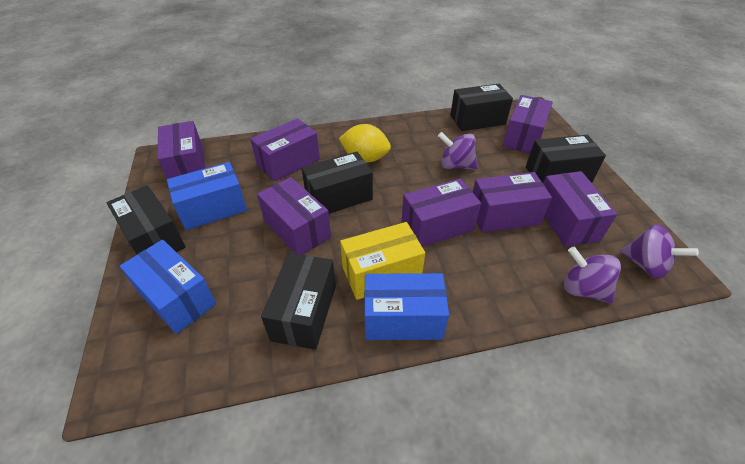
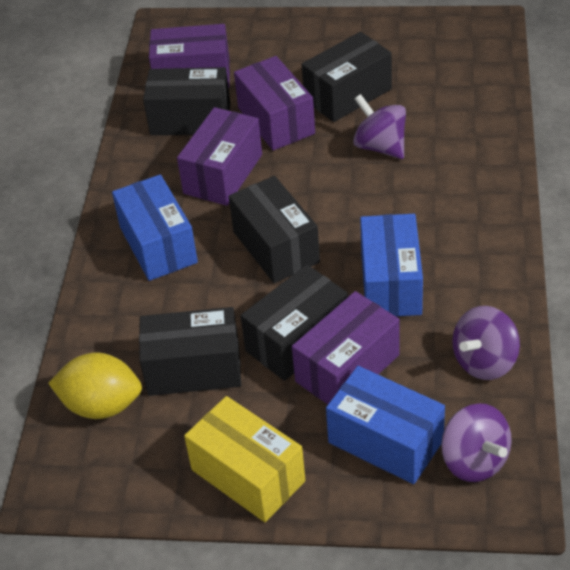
purple box: [157,121,205,179] [250,118,320,182] [257,177,331,255] [402,178,481,247] [473,172,552,233] [503,95,553,153] [543,171,617,247] = 7 -> [149,24,230,88] [177,107,262,206] [234,56,315,150] [292,291,400,404] = 4

